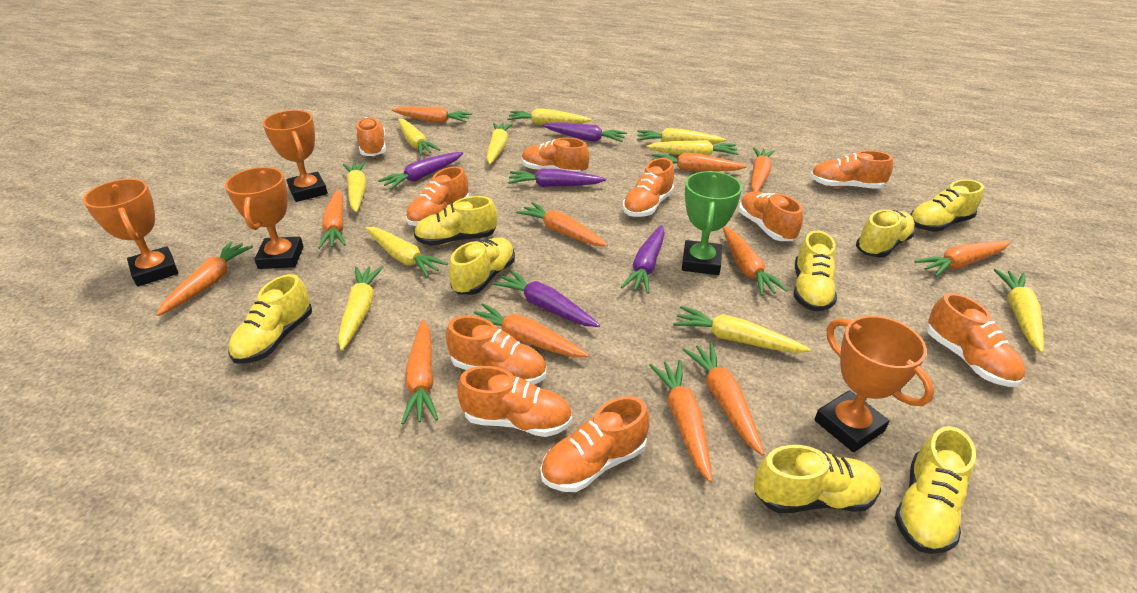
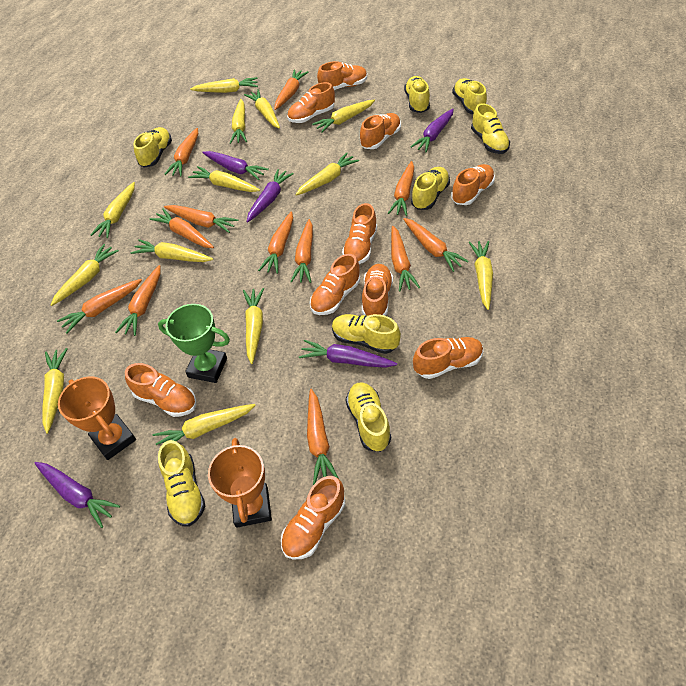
orange trophy: [83,179,178,287] [225,167,304,269] [263,110,328,202] [814,316,934,452] = 4 -> [58,377,136,460] [208,438,272,528] = 2
yellow carrot: [338,266,383,351] [343,161,366,212] [365,227,448,277] [398,119,440,156] [486,123,513,165] [507,108,591,125] [637,128,726,144] [646,140,739,156] [673,306,811,353] [994,269,1044,353] = 10 -> [43,348,68,434] [51,244,119,306] [91,182,135,238] [131,239,213,262] [153,404,256,445] [188,166,260,192] [190,77,258,93] [230,99,247,144] [243,288,264,364] [244,89,280,129] [295,153,359,196] [312,99,375,133] [469,241,493,310] = 13

